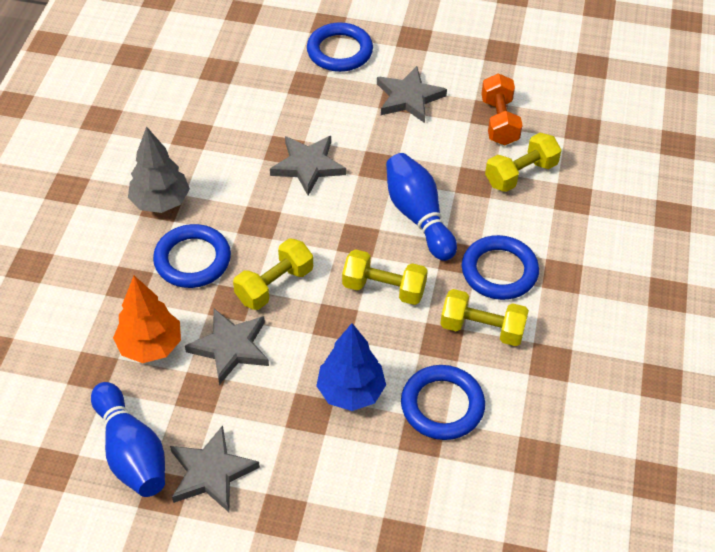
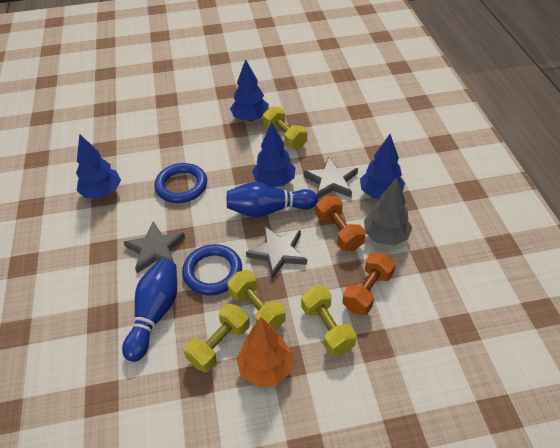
blue ring: [153,224,231,288] [307,22,373,72] [401,365,485,440] [462,235,539,300] = 4 -> [155,163,207,203] [182,244,242,295] = 2
blue tree: [316,323,386,411] = 1 -> [76,134,121,198] [230,59,269,121] [252,122,296,187] [360,134,405,199] = 4
grey star: [170,425,260,512] [185,309,269,385] [270,136,346,196] [377,66,447,123] = 4 -> [124,221,185,273] [246,226,307,279] [303,157,358,199] = 3
orange dumbbell: [481,73,522,146] = 1 -> [316,195,366,251] [343,252,396,315] = 2

